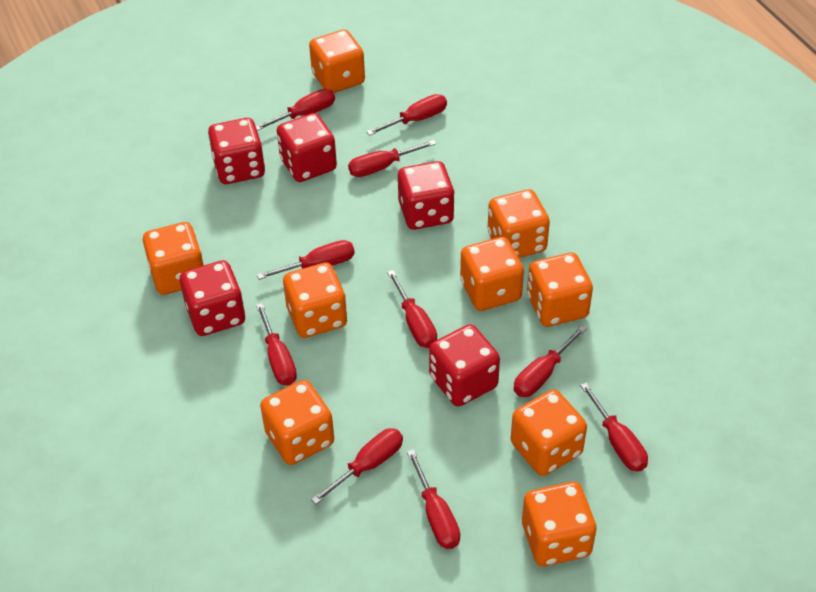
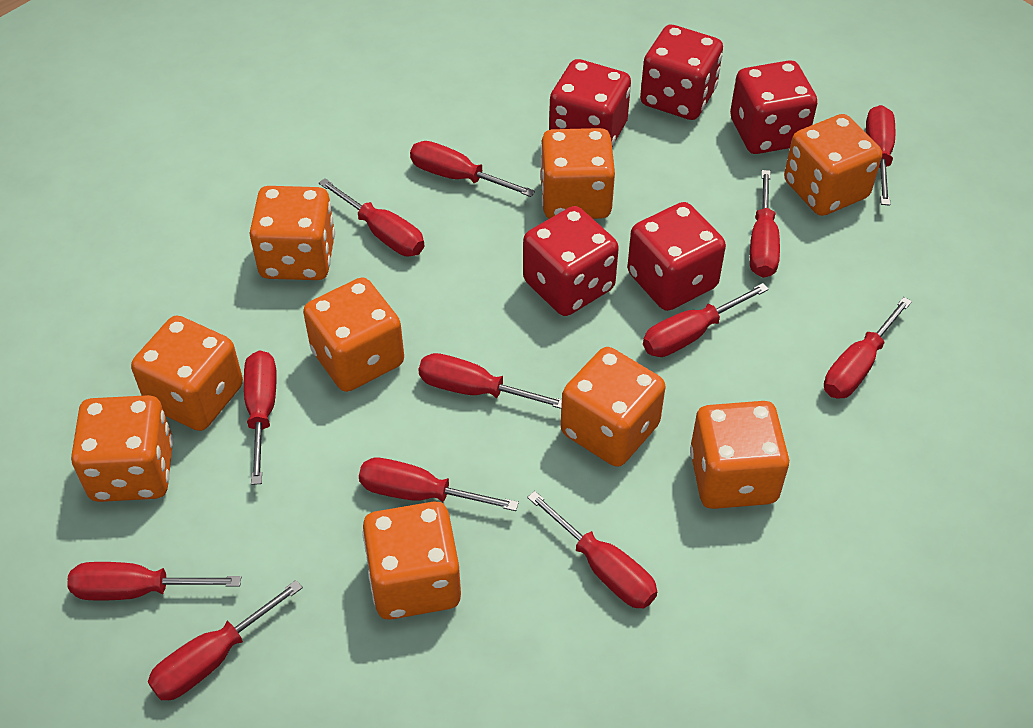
red screwdriver: [256,89,335,131] [256,303,297,386] [257,240,355,280] [311,428,403,504] [348,140,436,177] [367,94,447,136] [387,270,437,348] [407,449,460,549] [514,326,587,397] [580,382,648,472] = 10 -> [67,562,241,600] [148,580,303,700] [244,350,277,485] [319,178,424,256] [359,458,519,511] [410,141,535,197] [419,353,562,409] [527,491,657,609] [643,283,769,357] [750,170,780,278] [824,297,912,399] [866,105,895,206] = 12

